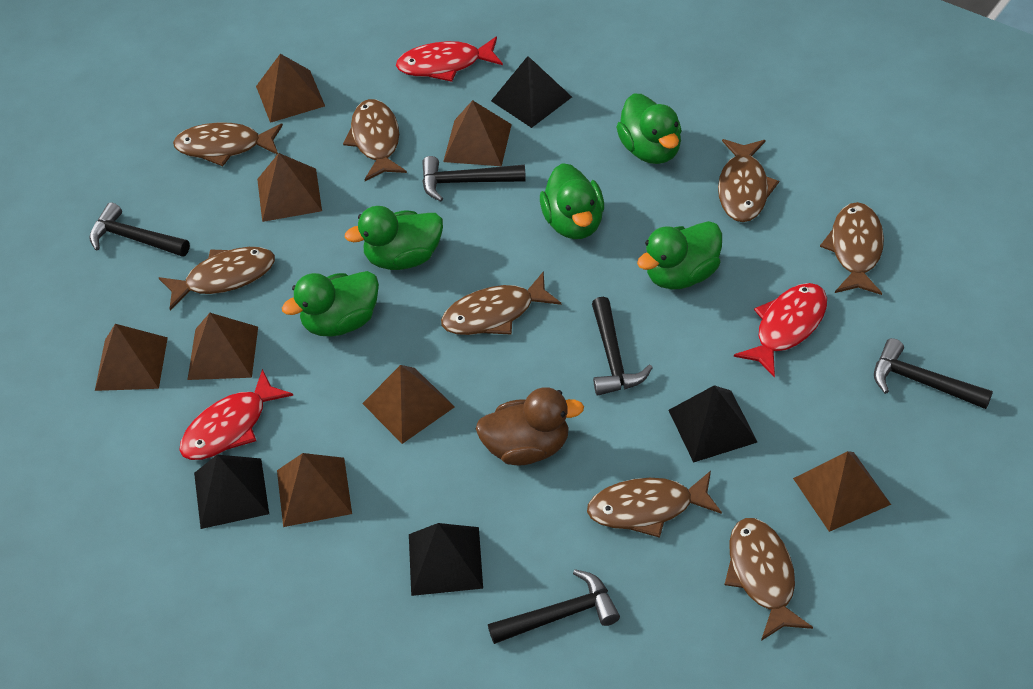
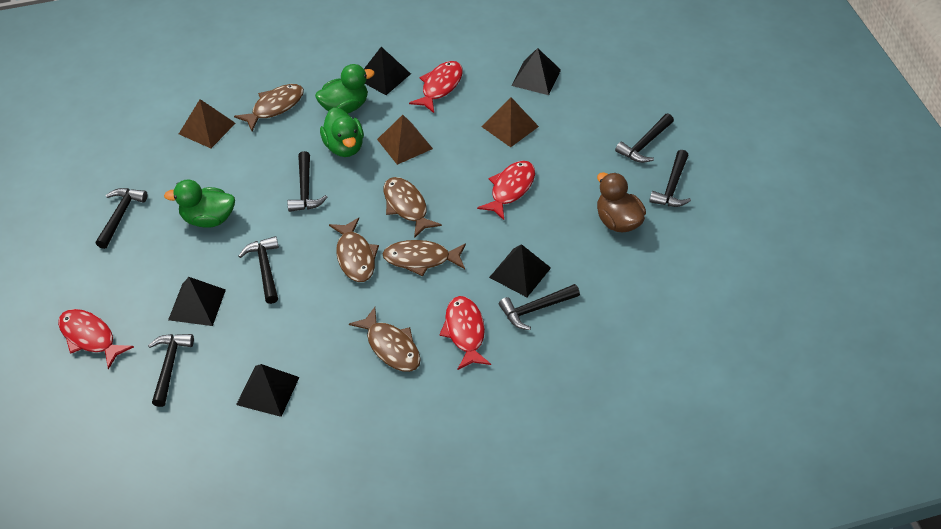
black hammer: [89,202,190,257] [422,156,526,202] [488,569,620,644] [592,297,653,396] [874,338,993,409] = 5 -> [96,188,147,249] [148,334,194,407] [239,236,279,304] [287,151,328,212] [499,284,580,330] [615,114,674,163] [649,150,691,207] = 7
black pyramid: [194,455,269,529] [409,523,483,596] [491,56,572,128] [668,385,757,463] = 4 -> [168,277,226,326] [236,364,299,417] [364,47,411,95] [489,244,551,297] [511,48,561,95] = 5
brown fish: [159,247,275,310] [173,122,283,166] [343,99,407,181] [441,271,561,335] [587,471,722,538] [718,139,779,222] [725,518,813,641] [820,202,884,295] = 8 -> [234,84,304,131] [329,218,379,282] [349,307,421,372] [383,240,466,276] [384,177,442,238] = 5
brown pyramid: [95,324,168,391] [187,313,258,380] [256,54,325,123] [257,153,322,222] [277,453,352,527] [362,365,455,444] [443,100,512,166] [793,451,891,532] = 8 -> [179,99,236,148] [377,115,433,165] [482,97,539,147] = 3
green duck: [282,271,379,337] [344,206,443,270] [540,163,604,239] [616,93,682,164] [637,221,722,290] = 5 -> [164,179,235,228] [315,64,375,113] [320,107,364,157] = 3
red fish: [179,369,293,460] [396,37,503,82] [734,283,827,378] = 3 -> [58,309,134,369] [409,61,463,113] [439,296,491,370] [477,161,535,220] = 4

